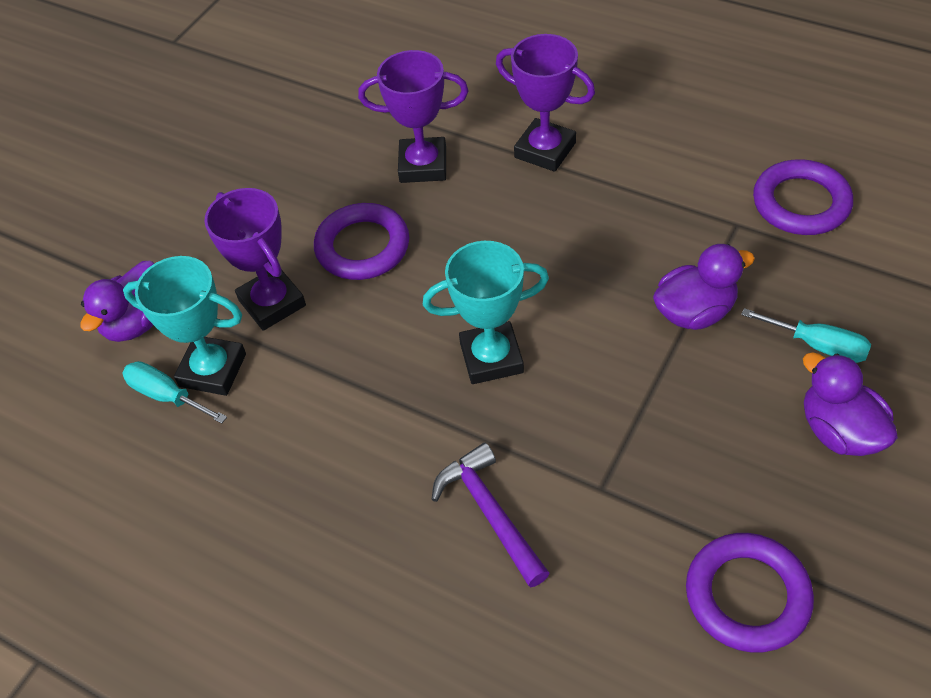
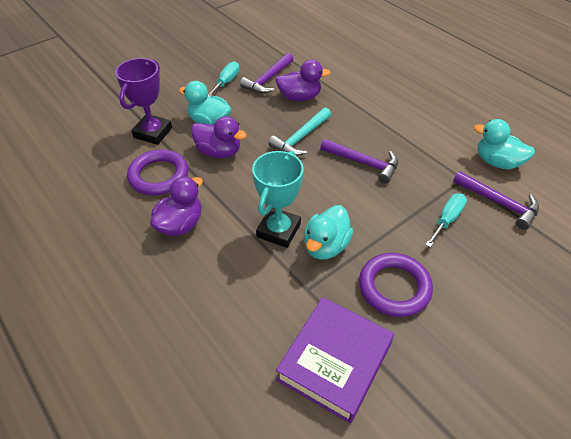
purple book: none = 0 -> [276,297,394,423] = 1
purple hammer: [432,443,550,587] = 1 -> [240,53,293,94] [320,139,398,184] [453,171,539,230] = 3
purple ring: [314,203,409,280] [686,533,814,652] [753,159,853,235] = 3 -> [127,149,188,196] [359,253,433,317] = 2
purple trophy: [204,188,306,331] [358,50,468,183] [496,34,595,172] = 3 -> [115,58,172,145] = 1
turquoise duck: none = 0 -> [179,81,231,125] [304,205,353,260] [474,119,535,169] = 3
turquoise hammer: none = 0 -> [268,107,331,156] = 1
turquoise trophy: [123,256,246,396] [423,241,549,384] = 2 -> [252,151,304,248] = 1

